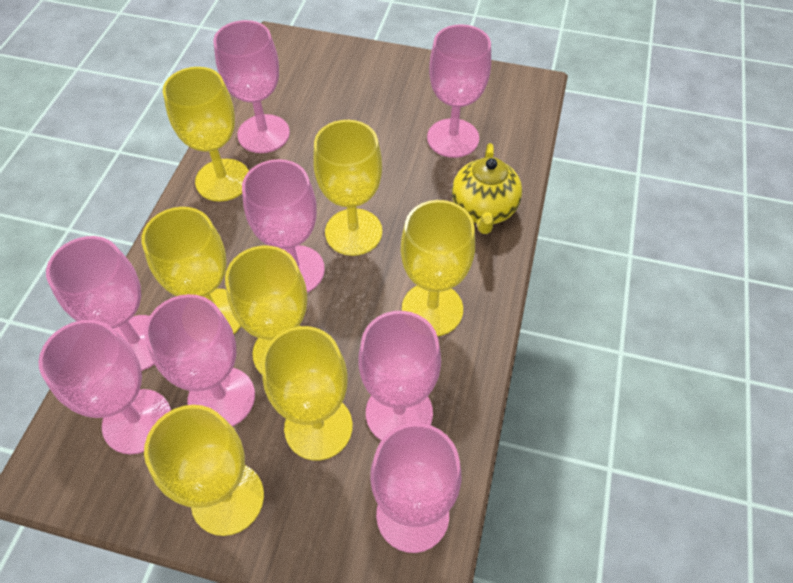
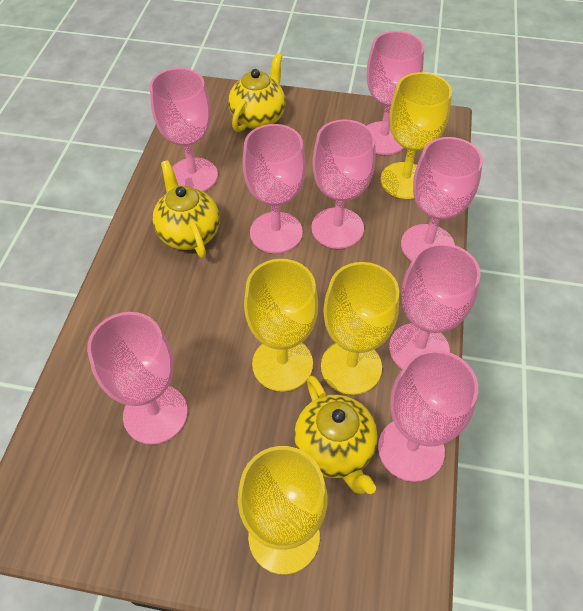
yellow goblet: [141,207,241,334] [144,405,264,536] [163,67,249,202] [225,246,307,374] [261,326,353,460] [313,120,382,256] [401,200,475,336] = 7 -> [238,446,327,575] [244,259,318,392] [321,262,399,395] [381,72,452,199] = 4
yellow teapot: [452,143,522,234] = 1 -> [153,160,220,258] [228,53,286,132] [294,376,378,494] = 3

